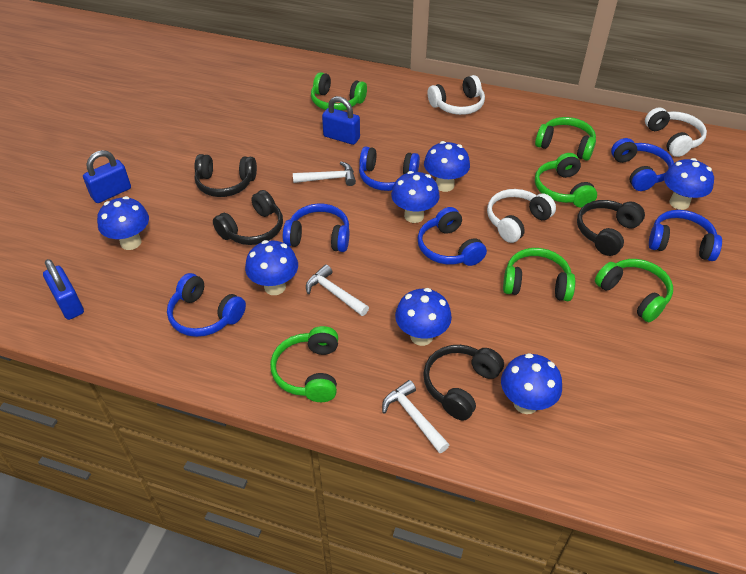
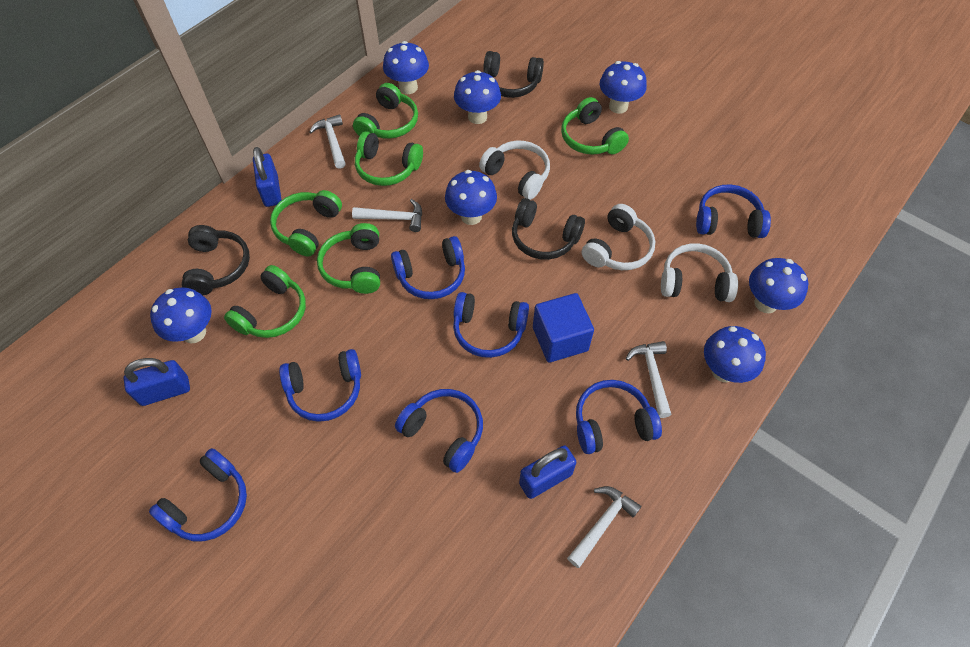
black headphones: [194,154,257,197] [213,190,283,245] [423,345,504,421] [577,200,645,256] = 4 -> [182,225,250,295] [483,51,544,98] [512,198,585,260] = 3
blue cube: none = 0 -> [533,293,594,363] = 1
blue headphones: [167,273,246,337] [283,204,349,252] [359,147,420,191] [417,207,487,266] [611,138,674,191] [649,210,722,261] = 6 -> [149,448,247,541] [279,349,361,422] [391,236,465,299] [395,389,483,473] [453,292,529,358] [576,380,662,454] [696,184,771,238] = 7
white hammer: [293,162,356,186] [306,264,369,316] [382,380,449,453] = 3 -> [309,114,346,169] [352,199,422,232] [567,486,642,568] [626,341,672,418] = 4

